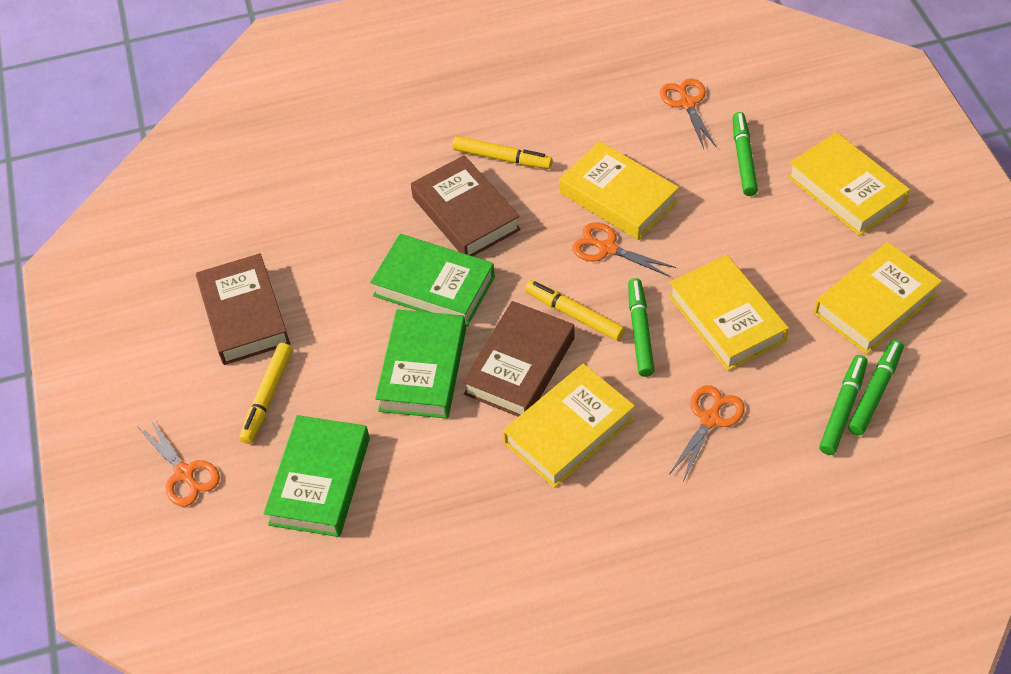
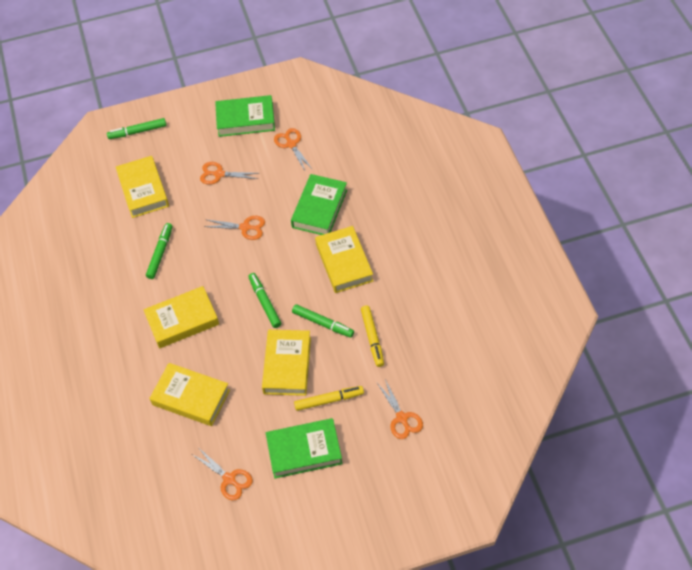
brown book: [196,253,290,365] [411,155,521,256] [462,301,575,417] = 3 -> none = 0
orange scissors: [138,418,220,507] [572,222,676,277] [660,79,716,149] [669,385,745,481] = 4 -> [192,448,253,500] [200,162,259,185] [204,216,265,240] [274,128,313,171] [377,380,423,439] = 5
yellow marker: [239,343,292,444] [452,136,553,169] [525,280,625,341] = 3 -> [294,386,364,411] [361,305,384,367] = 2

